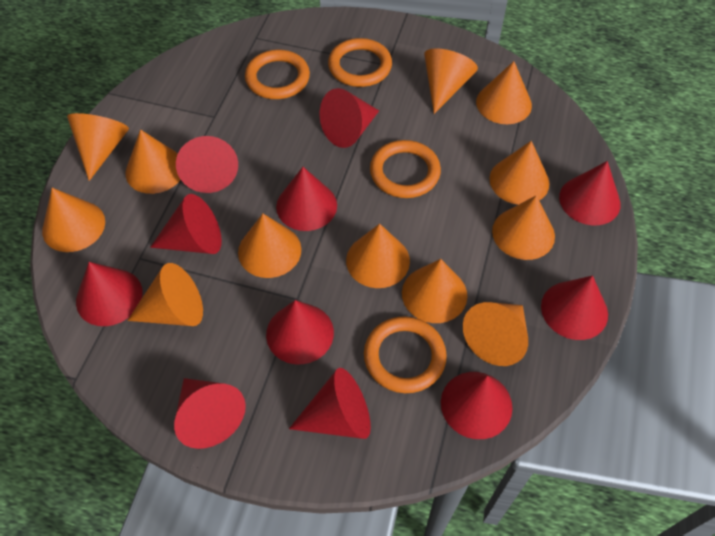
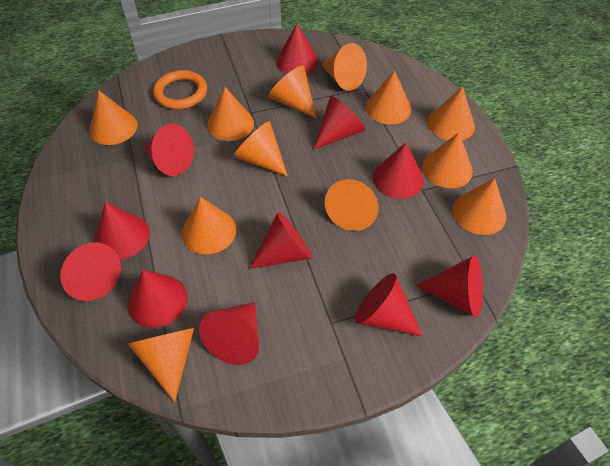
orange ring: [245,50,310,99] [328,38,392,87] [364,316,447,393] [370,140,441,198] = 4 -> [153,70,207,110] = 1

